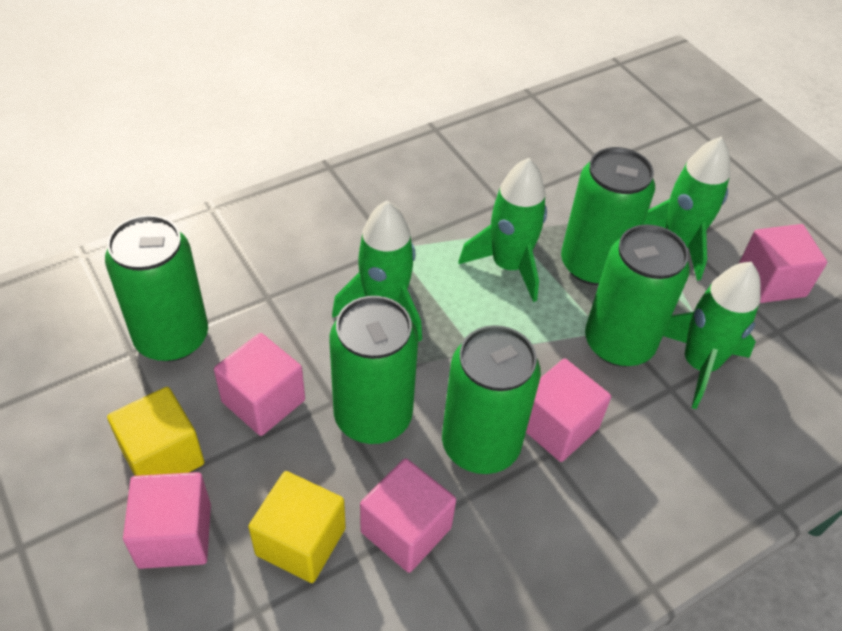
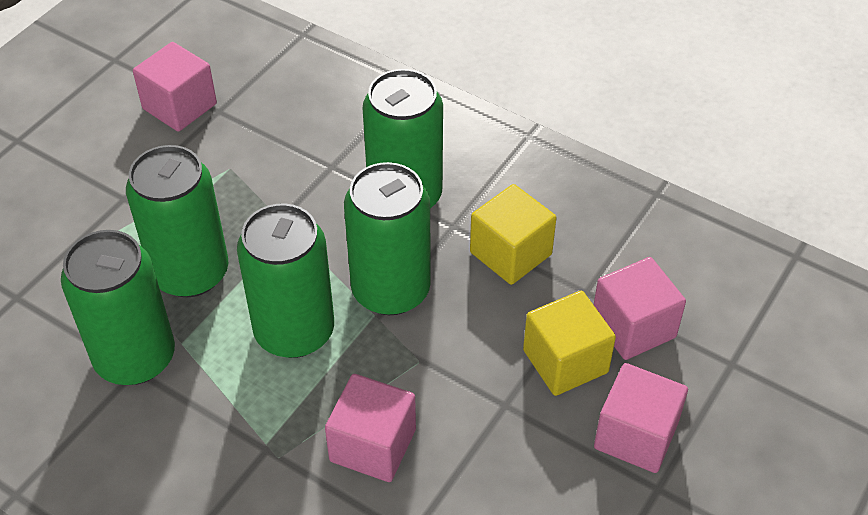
green rocket: [332,201,422,342] [458,158,547,302] [643,137,730,281] [663,262,761,409] = 4 -> none = 0
pink cube: [123,472,211,569] [214,333,305,436] [360,458,456,573] [526,359,611,462] [738,224,827,303] = 5 -> [133,42,217,132] [325,374,416,482] [594,257,686,360] [594,363,688,473] = 4

